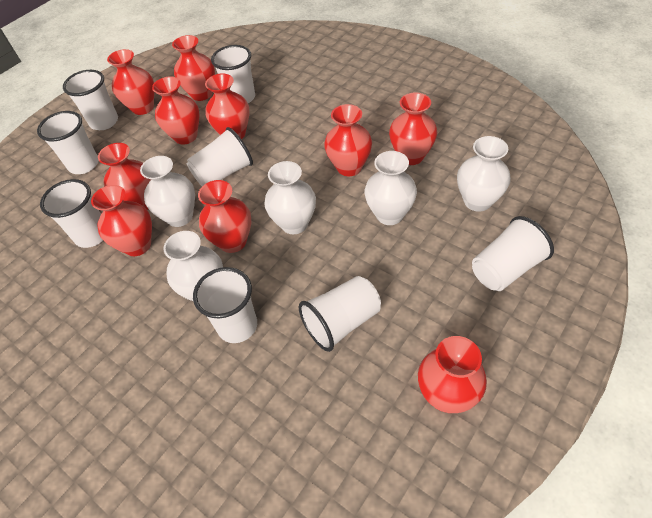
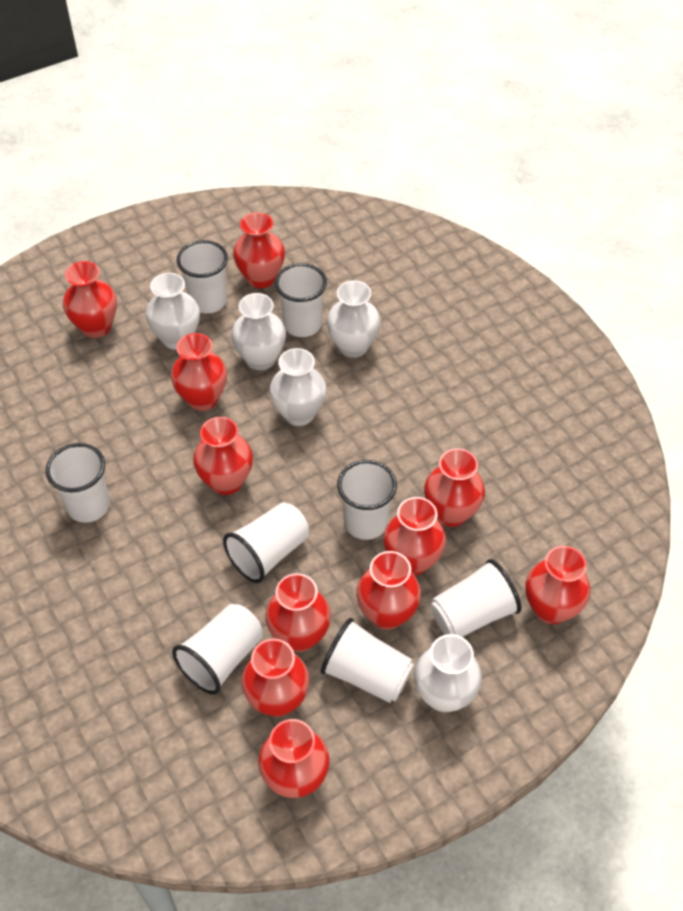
red vase: [91,185,152,256] [98,143,151,210] [107,49,154,115] [152,76,199,144] [172,35,215,101] [198,180,252,253] [205,73,250,139] [324,104,372,176] [389,93,437,165] [418,336,487,413] = 10 -> [63,261,117,338] [171,333,227,411] [193,417,253,495] [233,212,285,288] [241,638,310,717] [258,719,330,798] [265,573,331,652] [356,551,421,630] [383,497,446,576] [424,448,485,527] [525,546,591,624] = 11

